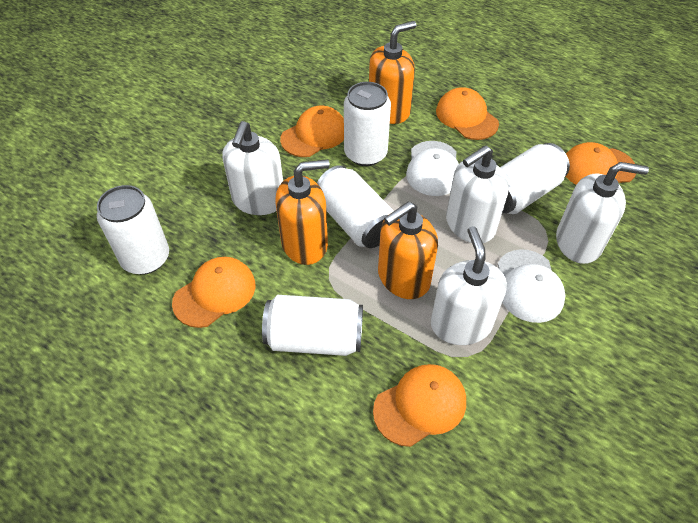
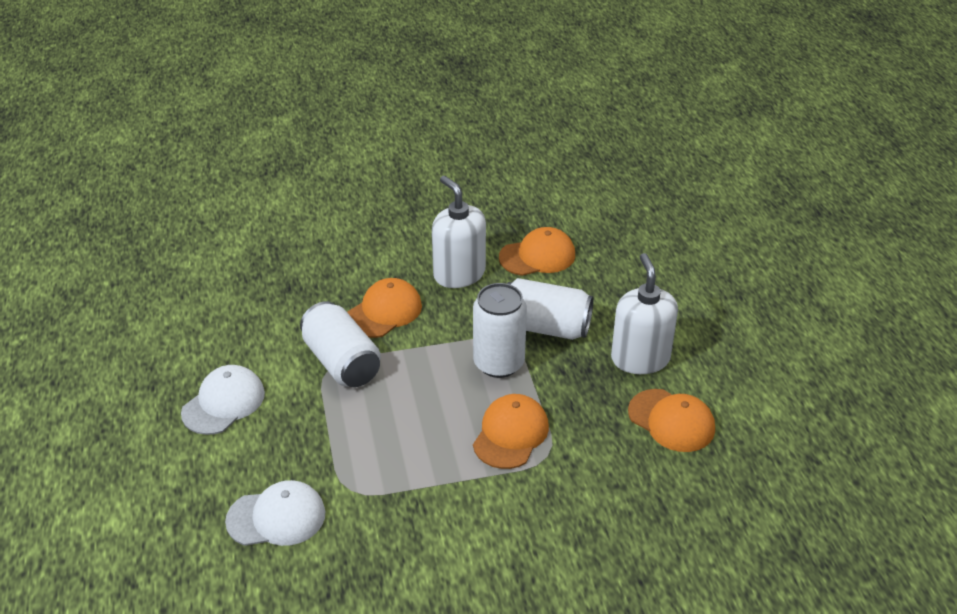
orange cap: [172,257,255,328] [280,106,344,157] [373,364,466,447] [436,87,499,140] [565,142,636,185] = 5 -> [347,278,422,338] [473,394,549,469] [499,227,575,276] [628,389,715,452] = 4
orange soap dispenser: [275,159,330,265] [369,21,416,124] [378,201,438,299] = 3 -> none = 0
white can: [97,185,169,275] [262,295,363,356] [317,165,394,248] [344,82,391,166] [500,143,570,214] = 5 -> [300,301,381,387] [473,283,527,378] [507,278,594,340] = 3
white soap dispenser: [222,121,283,215] [431,226,507,345] [446,145,509,243] [556,162,649,264] = 4 -> [432,176,486,288] [611,253,678,374] = 2

